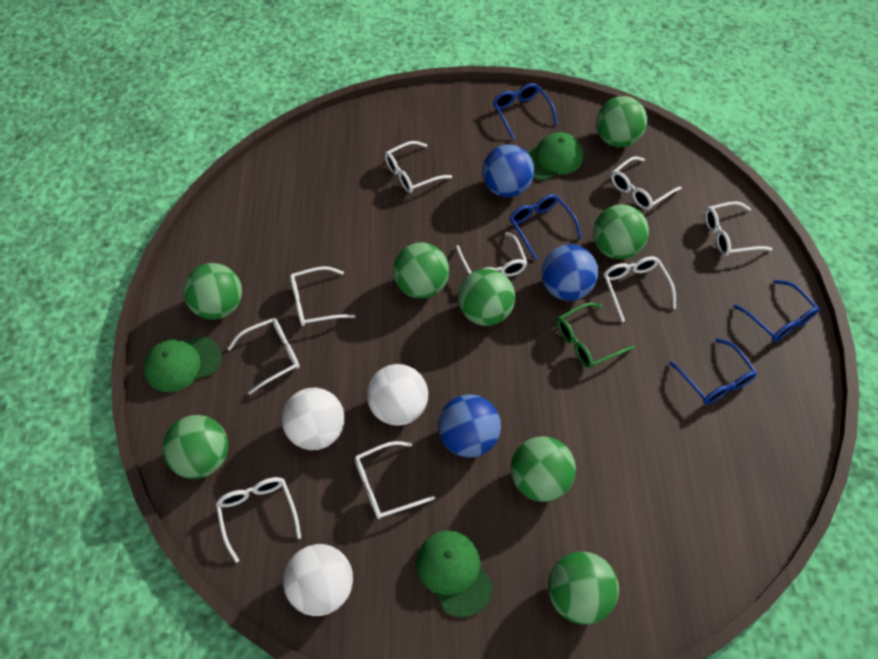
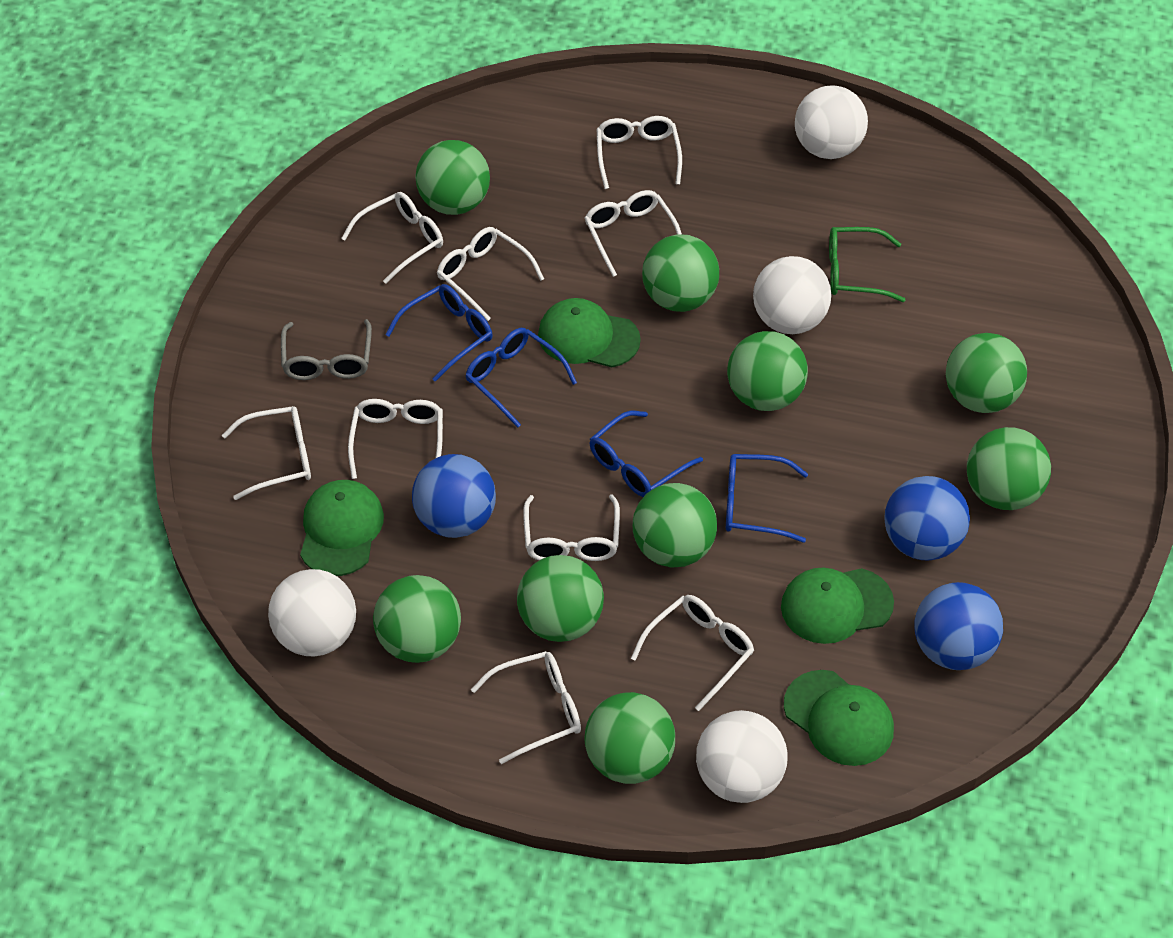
green ball: [162,415,228,479] [183,263,242,320] [393,242,449,299] [458,269,515,326] [511,436,576,502] [548,552,619,625] [593,204,649,259] [596,96,647,147] = 8 -> [373,575,461,663] [415,140,490,215] [517,555,604,642] [585,692,675,784] [633,483,717,568] [642,234,719,312] [727,331,808,411] [946,333,1027,413] [967,427,1051,510] = 9
green cap: [144,336,222,392] [416,530,493,618] [526,132,583,180] = 3 -> [300,480,384,576] [538,298,641,367] [781,568,894,644] [784,670,894,766] = 4
grey glasses: none = 0 -> [281,319,372,380] = 1
white ball: [282,388,345,450] [283,544,353,616] [367,364,428,425] = 3 -> [268,569,356,657] [696,710,788,803] [753,256,831,334] [795,85,868,159] = 4

